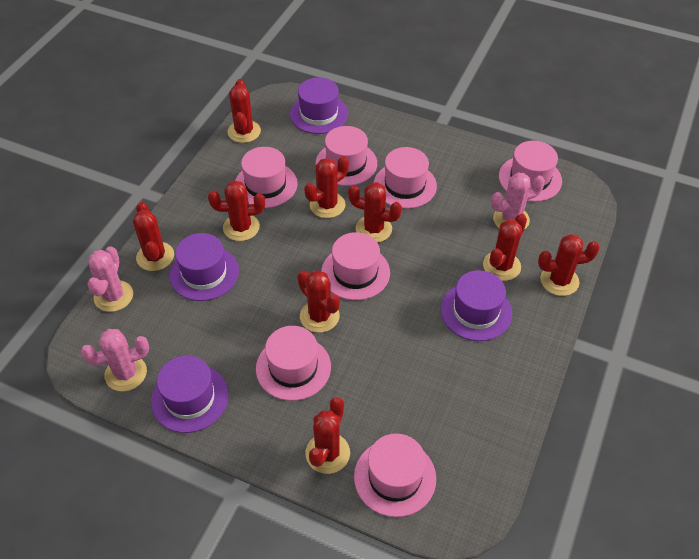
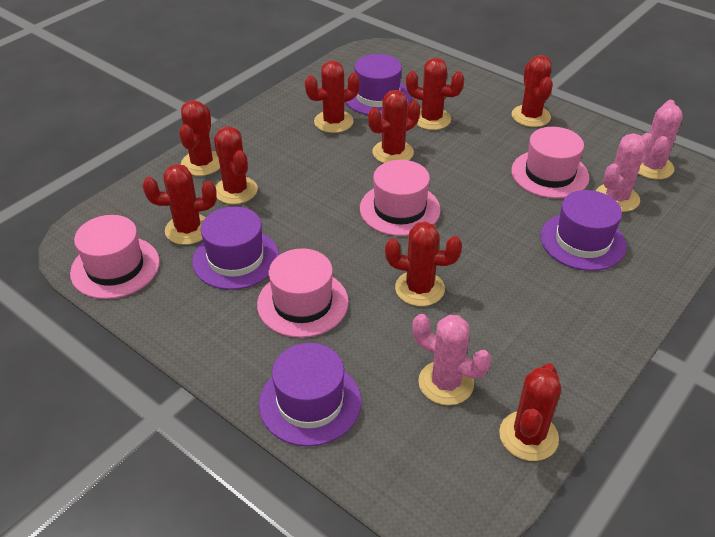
pink hat: [235,147,298,208] [256,326,331,401] [316,126,377,186] [321,232,390,300] [354,433,436,517] [374,147,437,209] [499,141,562,202] = 7 -> [70,215,160,299] [257,248,349,338] [360,160,441,236] [511,127,590,199] = 4

